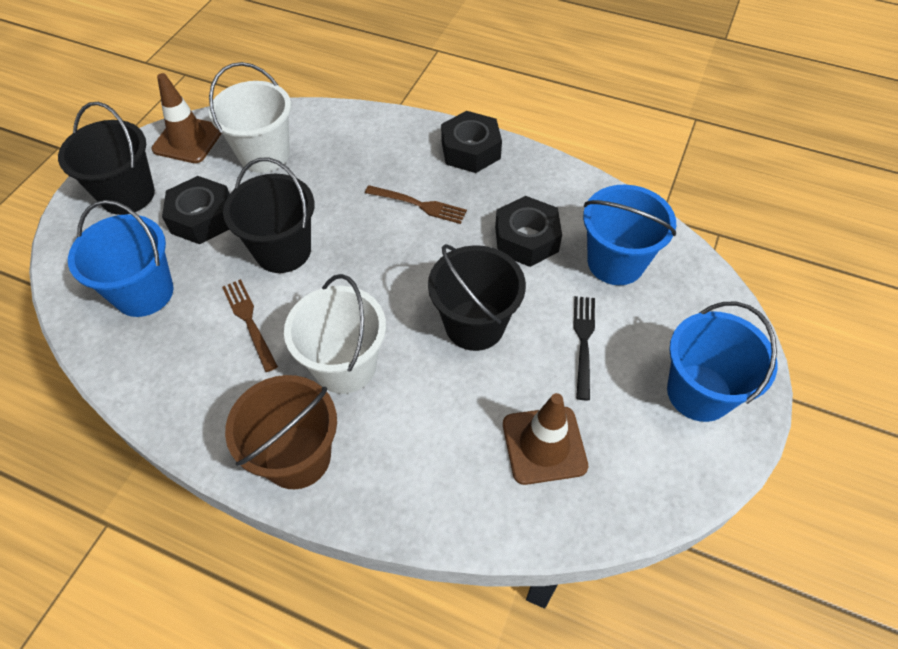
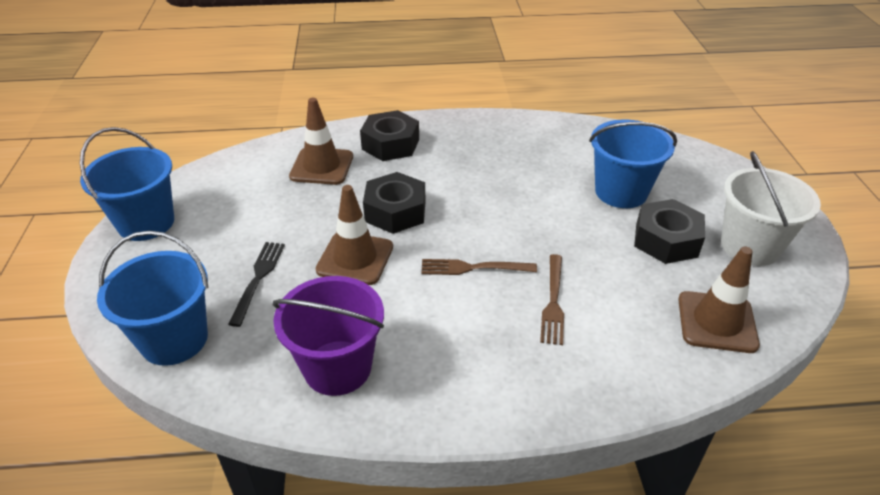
black bucket: [58,102,155,215] [223,157,314,273] [428,244,526,351] = 3 -> none = 0
brown bucket: [225,375,337,489] = 1 -> none = 0
brown traffic cone: [152,73,222,163] [503,393,588,485] = 2 -> [289,98,353,185] [316,185,393,285] [678,246,760,353] = 3
purple bucket: none = 0 -> [273,276,384,396] = 1
white bucket: [209,62,291,173] [284,274,386,394] = 2 -> [721,151,821,266] = 1

